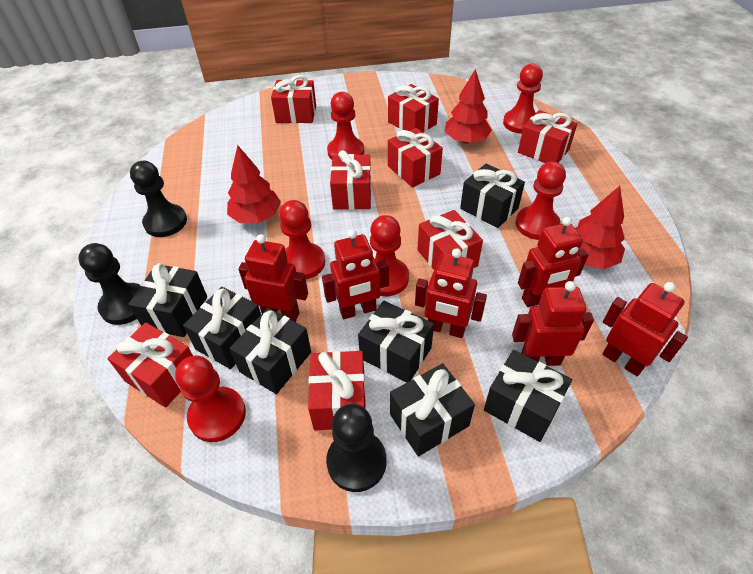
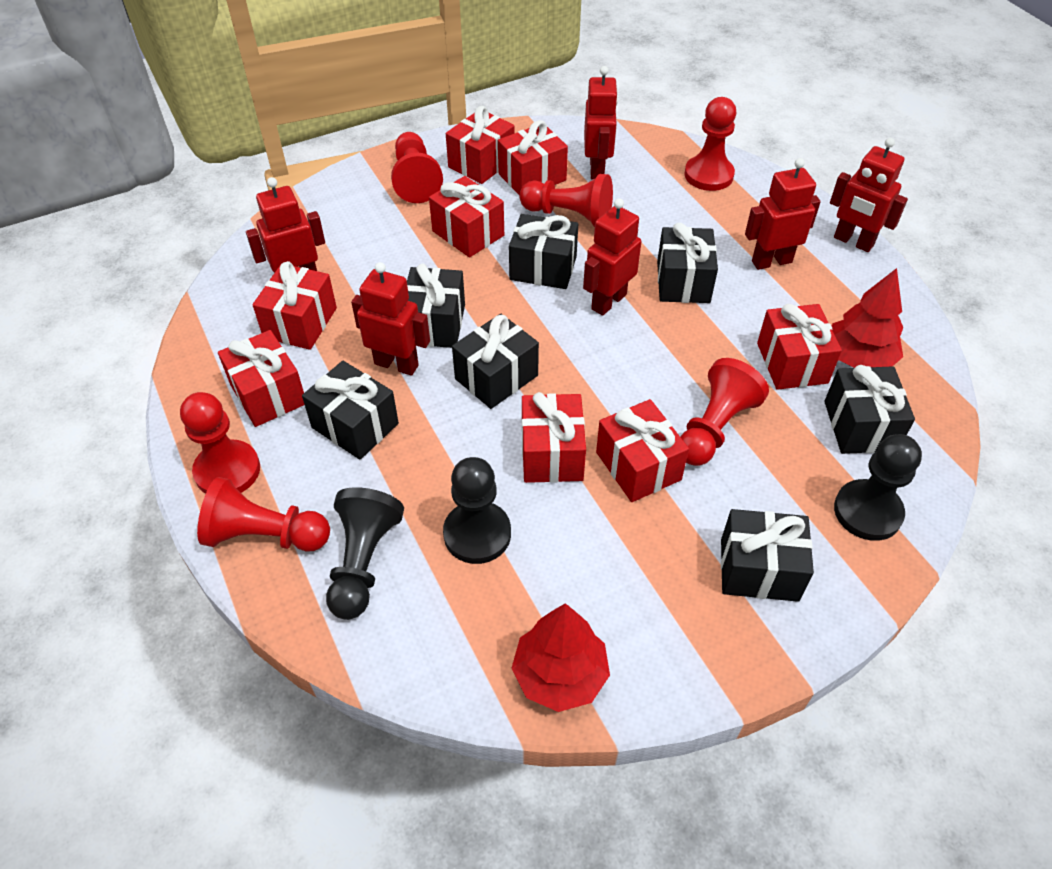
red tree: [227,145,281,223] [445,69,492,143] [575,186,625,269] = 3 -> [512,603,610,712] [832,268,903,368] = 2

